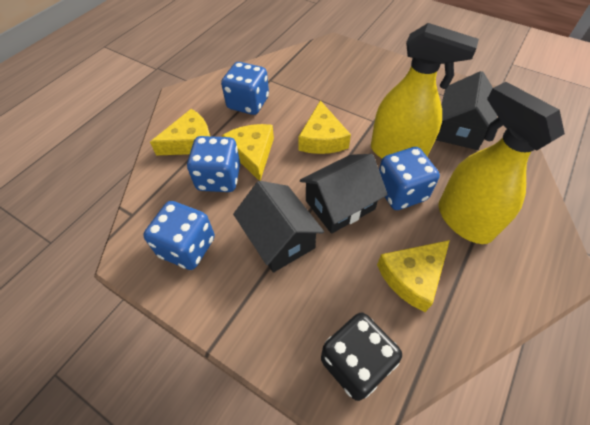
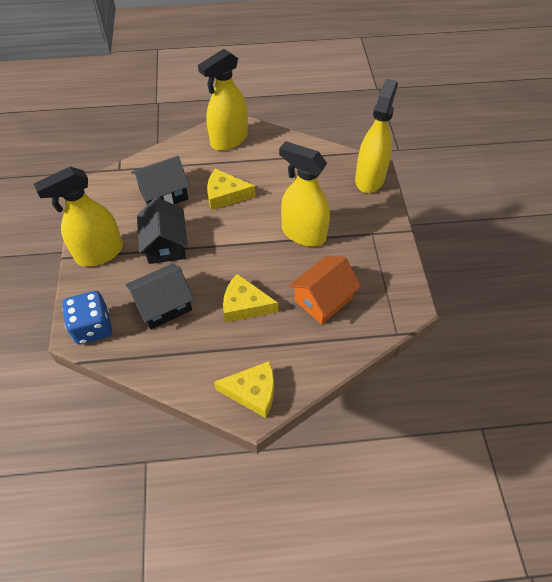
black dice: [321,312,402,401] = 1 -> none = 0
blue dice: [143,201,215,270] [187,136,240,192] [221,62,269,115] [379,147,440,210] = 4 -> [62,291,112,345] = 1
orange house: none = 0 -> [289,257,361,324] = 1
yellow cheese: [150,109,210,156] [222,124,274,181] [298,100,351,154] [377,240,450,312] = 4 -> [207,169,255,210] [214,361,274,418] [223,274,278,322] = 3
yellow spray bottle: [371,23,479,159] [439,82,565,244] = 2 -> [34,167,123,266] [198,49,248,151] [279,141,330,247] [355,79,398,193] = 4

